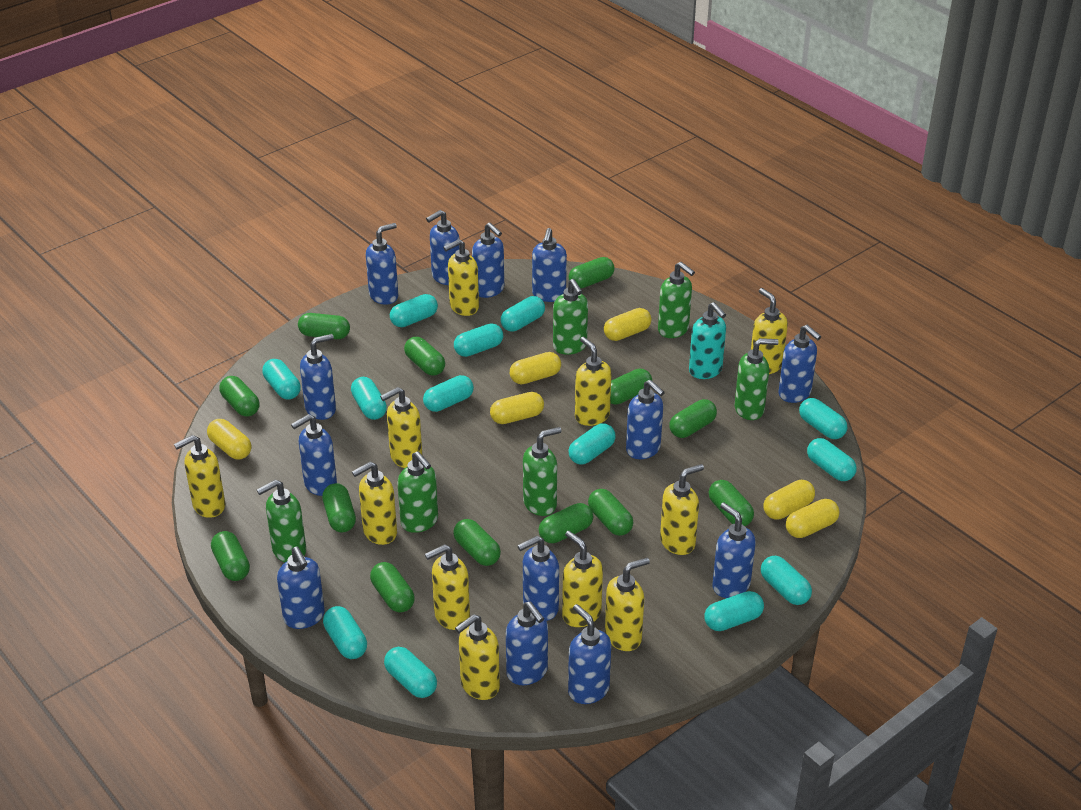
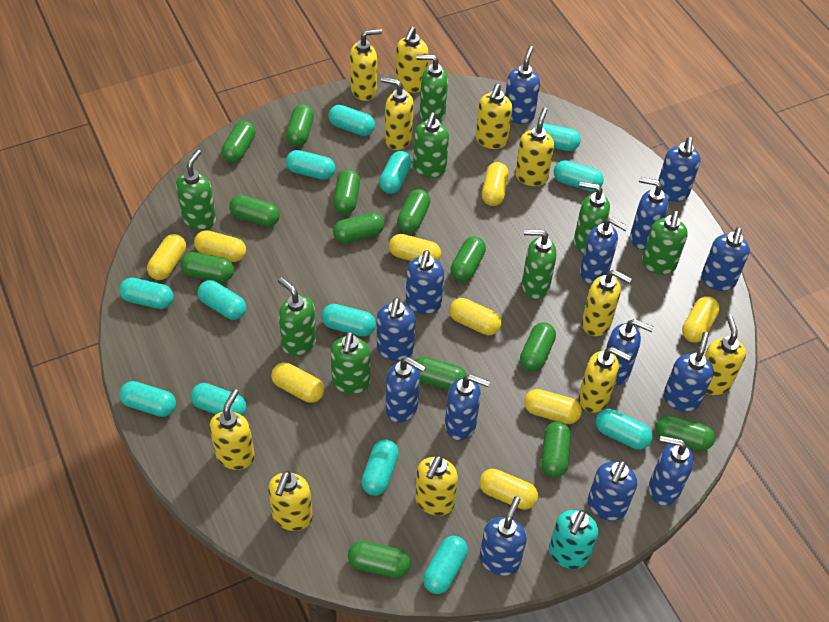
blue soap dispenser: [277,547,325,629] [291,414,337,496] [300,334,336,420] [366,223,398,305] [426,210,460,285] [472,223,504,298] [506,602,548,685] [518,536,559,621] [532,228,567,302] [568,604,611,704] [626,380,665,459] [712,502,756,598] [779,325,821,403] = 13 -> [377,298,416,361] [386,357,426,423] [406,250,444,314] [445,374,490,440] [480,496,527,576] [505,46,540,124] [580,217,628,284] [587,460,637,521] [606,319,654,386] [630,177,668,250] [649,436,694,506] [658,137,701,202] [663,332,714,412] [701,227,750,291] = 14
green soap dispenser: [257,479,306,562] [398,451,438,533] [523,427,562,516] [553,279,588,355] [658,262,695,338] [735,338,779,420] = 6 -> [176,150,216,230] [278,277,317,356] [331,331,370,394] [413,112,449,178] [417,55,448,122] [522,230,557,299] [574,181,610,253] [642,211,688,275] = 8
yellow capsule: [207,419,252,460] [490,392,544,424] [510,352,561,384] [604,308,651,341] [763,480,815,520] [786,499,839,538] = 6 -> [147,234,186,280] [194,230,246,262] [271,362,324,403] [389,234,441,261] [449,298,502,335] [479,469,538,510] [482,162,509,206] [524,389,582,424] [682,296,719,343] = 9

